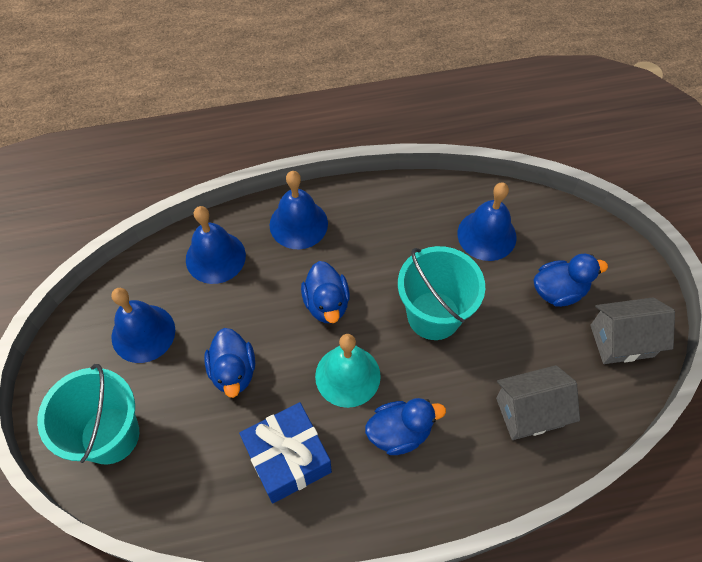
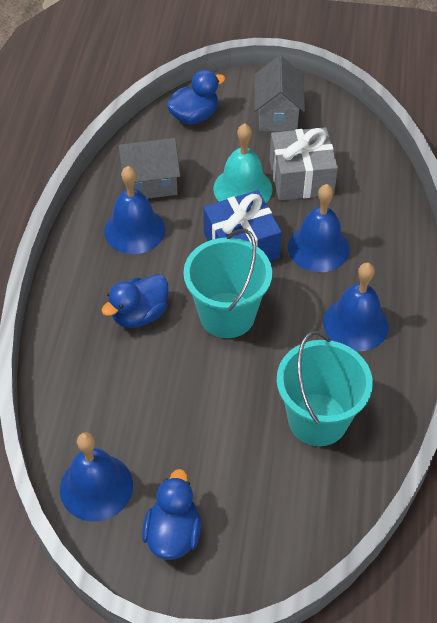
blue duck: [204,328,255,398] [301,261,350,323] [365,398,446,455] [534,254,608,307] = 4 -> [101,274,168,328] [142,469,201,560] [166,70,225,125] = 3
grey gift: none = 0 -> [270,127,338,201] = 1

